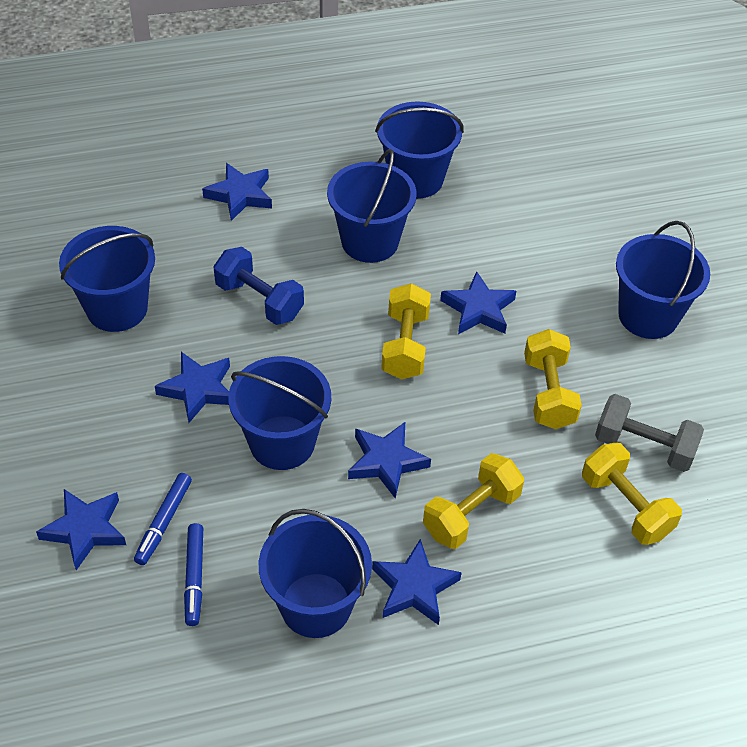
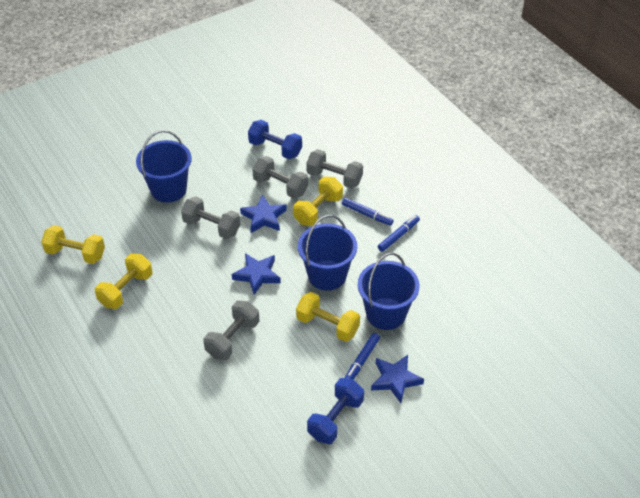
blue bucket: [59,226,155,332] [228,356,331,470] [259,509,372,638] [327,149,417,263] [375,101,464,199] [616,221,710,339] = 6 -> [136,130,192,203] [298,215,357,291] [358,253,420,330] = 3
blue dumbbell: [213,247,304,325] = 1 -> [248,120,302,159] [307,378,364,444] = 2
blue marker: [134,473,192,565] [184,523,203,626] = 2 -> [342,198,394,226] [345,333,380,380] [378,215,420,252] = 3
blue star: [36,489,126,570] [155,352,230,423] [202,163,272,221] [348,422,431,498] [372,539,462,625] [440,271,516,334] = 6 -> [232,253,281,295] [240,195,287,233] [371,355,424,403] = 3
grey dumbbell: [595,394,704,472] = 1 -> [181,196,240,239] [203,300,260,360] [252,156,308,199] [306,149,363,188] = 4

